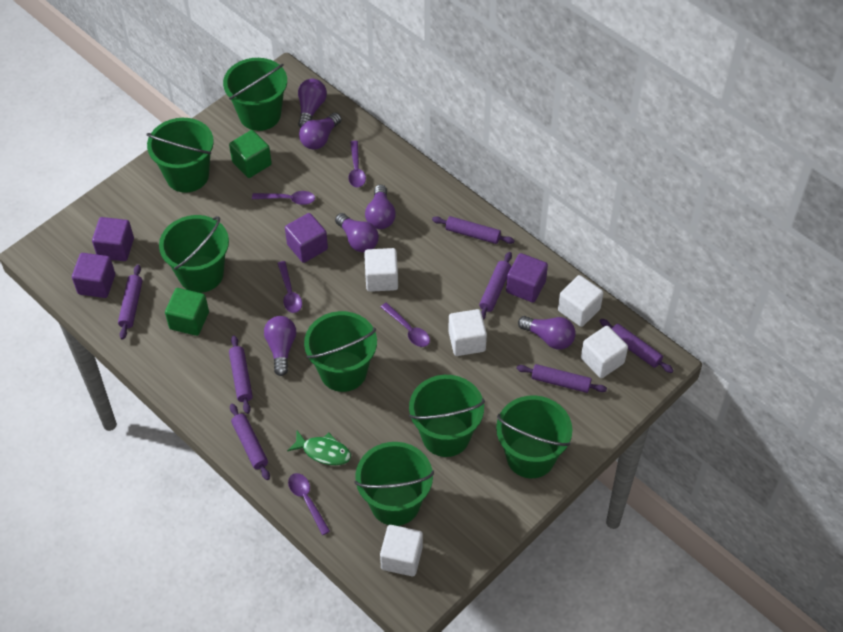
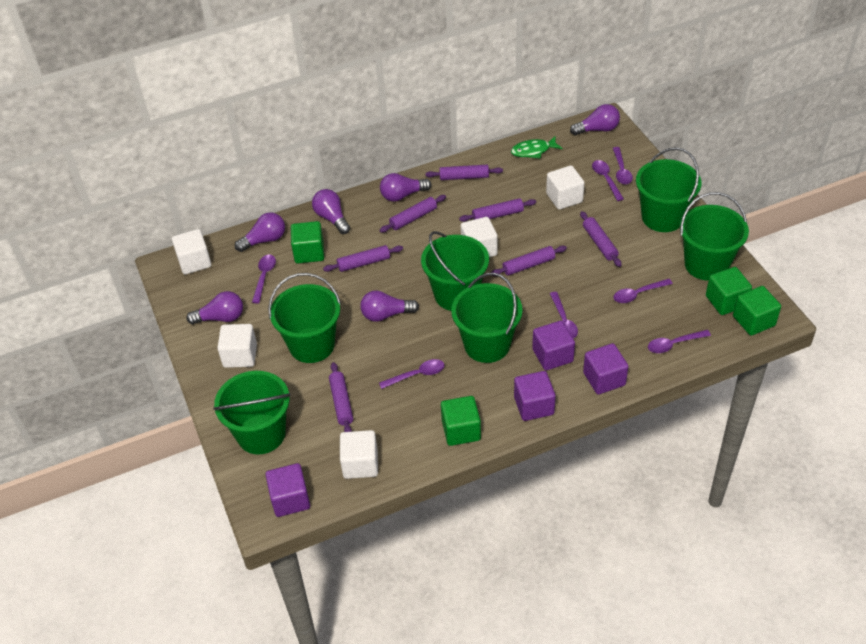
green bucket: [146,118,214,193] [159,215,229,293] [223,58,287,131] [304,311,377,392] [354,442,434,526] [409,375,485,457] [496,395,572,478] = 7 -> [213,371,291,454] [268,273,341,363] [421,231,489,311] [451,273,523,363] [636,147,702,232] [680,192,749,281] = 6
green cube: [165,288,209,336] [229,130,272,178] = 2 -> [291,221,324,263] [441,396,481,446] [706,267,752,315] [733,286,781,336] = 4
purple spoon: [252,191,315,205] [277,261,302,313] [288,473,330,535] [348,141,366,188] [381,303,430,347] = 5 -> [252,254,276,303] [379,359,445,389] [550,292,578,338] [592,160,624,201] [613,147,633,184] [613,279,673,303] [648,330,711,353] = 7

